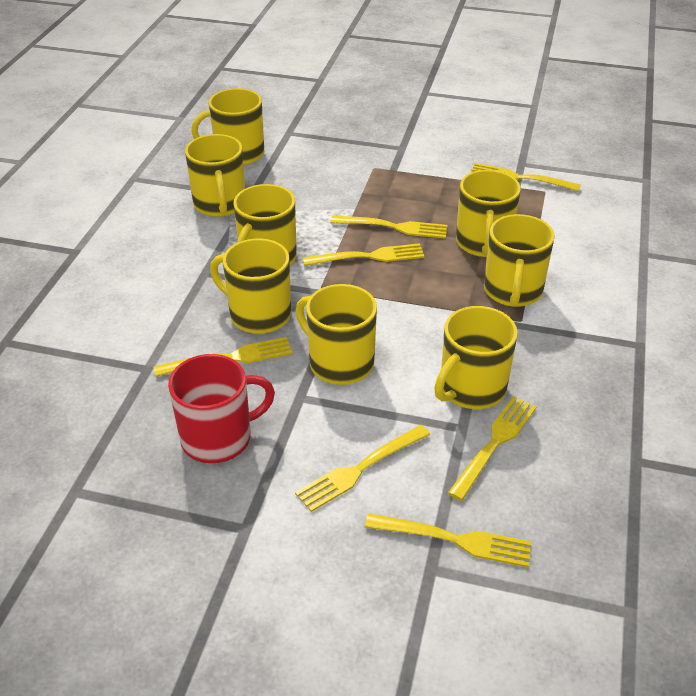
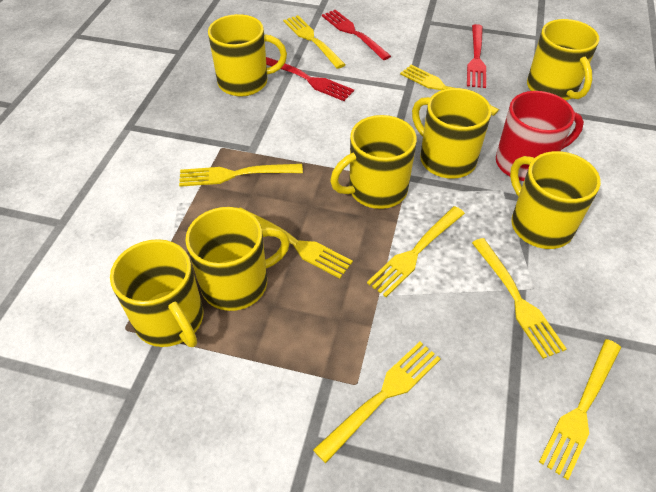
red fork: none = 0 -> [266,57,354,101] [322,10,391,60] [467,24,486,88] = 3
yellow fork: [154,337,293,377] [295,425,430,512] [303,243,425,266] [331,216,447,239] [365,513,531,567] [448,396,537,501] [470,163,581,192] = 7 -> [179,164,303,187] [240,207,353,279] [283,15,346,69] [313,342,441,463] [367,206,465,297] [400,65,499,116] [472,238,567,359] [539,339,621,480] = 8
yellow mug: [185,134,245,217] [191,88,264,165] [210,238,291,334] [234,184,297,265] [296,284,377,385] [434,306,518,409] [456,170,521,257] [484,214,555,307] = 8 -> [110,239,204,347] [185,207,290,311] [208,14,287,97] [330,115,417,209] [412,88,492,179] [510,151,601,249] [527,19,599,100] = 7

